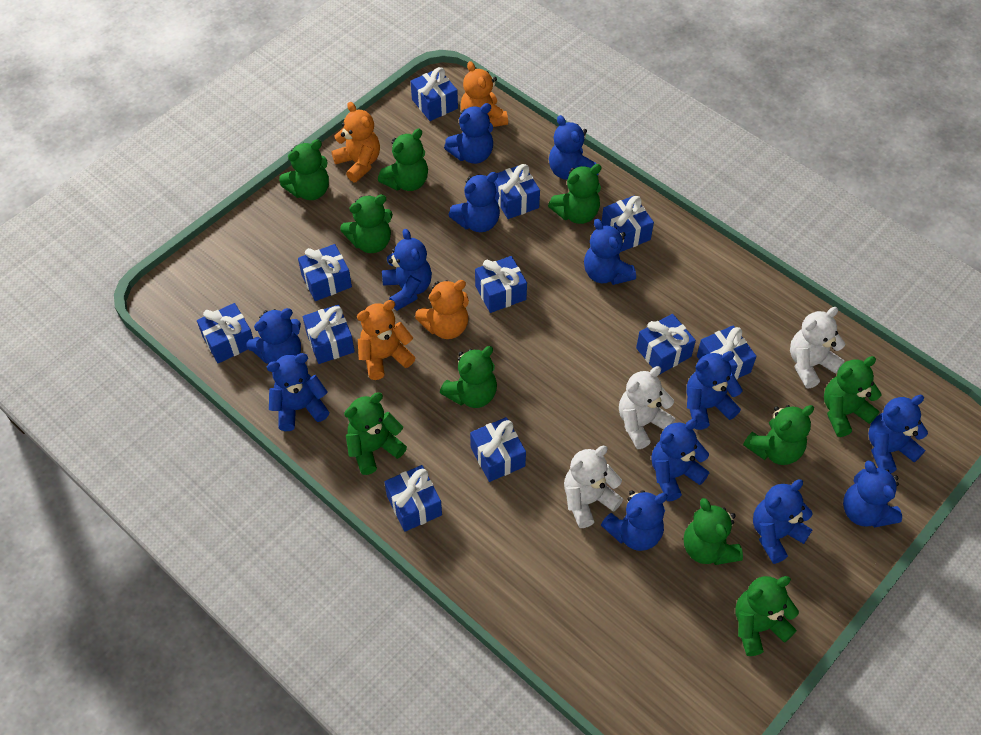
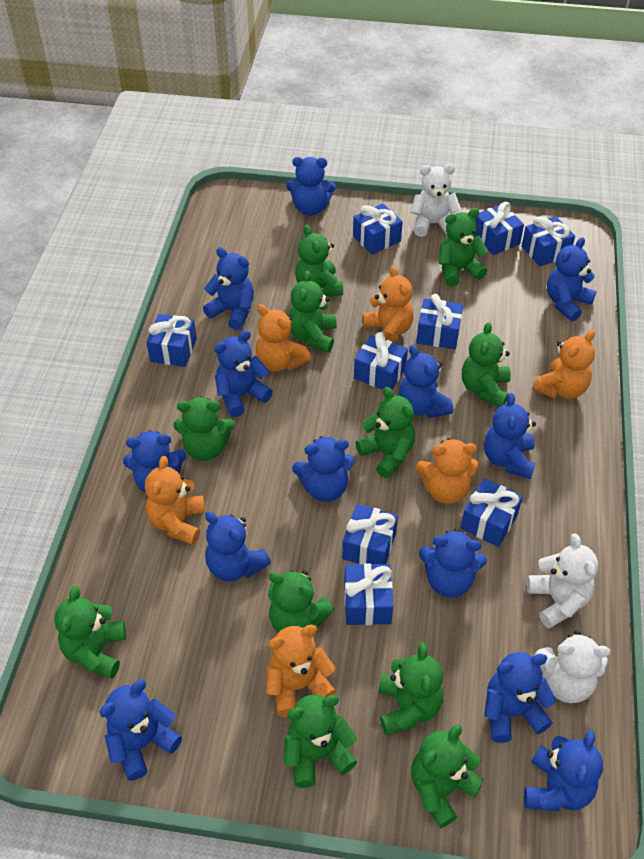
blue gift: [197,303,253,363] [298,244,352,301] [303,304,355,364] [384,465,442,532] [410,67,458,121] [470,417,526,482] [475,256,527,313] [494,164,540,219] [602,196,654,252] [636,314,696,375] [697,325,757,380] = 11 -> [146,314,197,367] [342,504,398,564] [344,563,393,625] [353,204,403,255] [354,332,408,390] [416,294,463,349] [461,478,523,547] [474,202,524,255] [522,216,575,267] = 9
green teddy bear: [279,139,329,200] [340,194,393,253] [344,392,407,475] [378,129,428,191] [440,346,497,408] [548,164,601,224] [684,498,743,565] [735,576,799,656] [743,405,814,465] [824,356,882,437] = 10 -> [54,586,126,678] [174,396,235,461] [268,570,334,633] [284,694,357,788] [289,270,337,352] [295,225,343,296] [356,387,415,478] [378,642,443,735] [411,725,484,828] [439,208,488,287] [462,322,511,407] = 11
orange teddy bear: [331,102,380,182] [357,300,416,380] [415,280,469,339] [461,61,508,127] = 4 -> [145,456,205,545] [256,304,311,372] [266,625,336,717] [363,266,414,343] [416,438,479,504] [532,330,595,399] = 6

